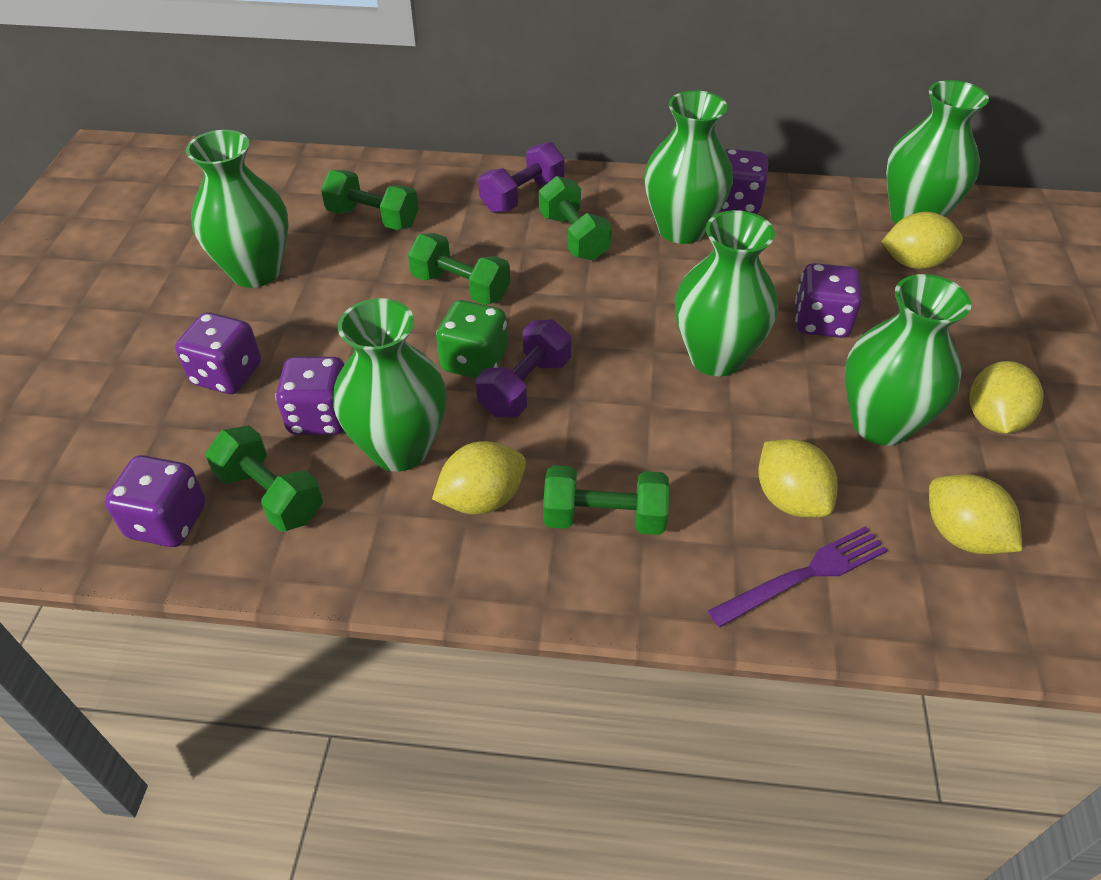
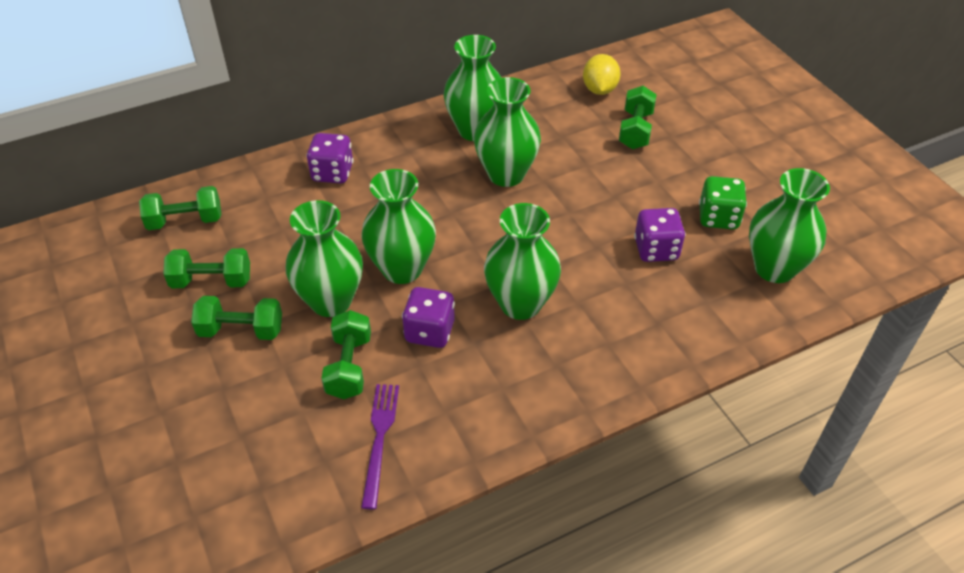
purple dice: [105,455,206,547] [175,313,261,394] [275,357,345,435] [721,149,768,214] [795,263,862,338] = 5 -> [306,133,353,183] [402,287,455,348] [634,208,685,262] = 3
purple dumbbell: [476,319,571,418] [478,142,565,213] = 2 -> none = 0
yellow lemon: [432,441,526,515] [758,439,838,518] [881,212,963,269] [929,474,1022,554] [970,361,1044,434] = 5 -> [583,54,621,95] = 1

